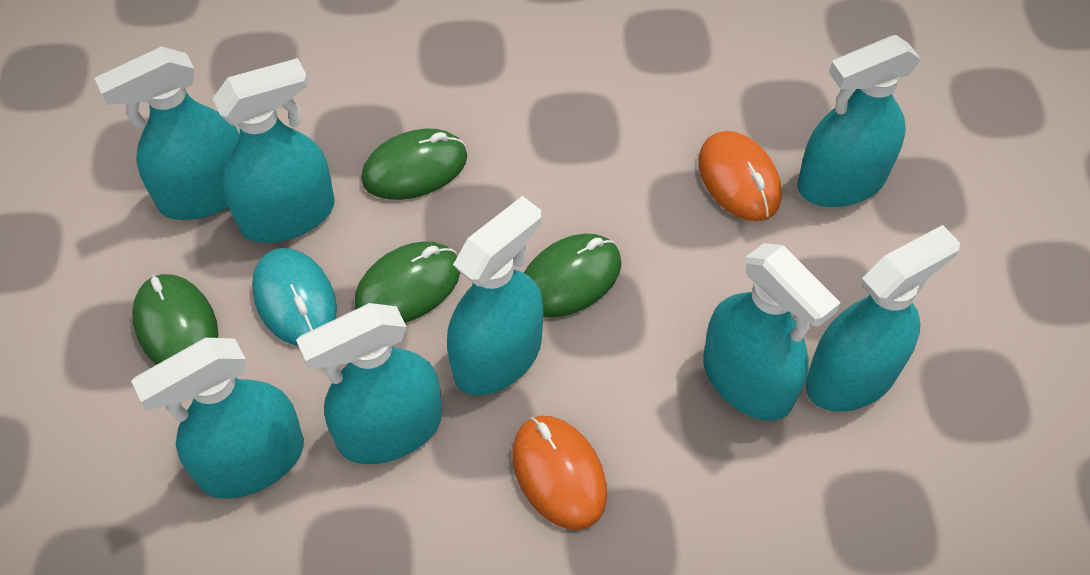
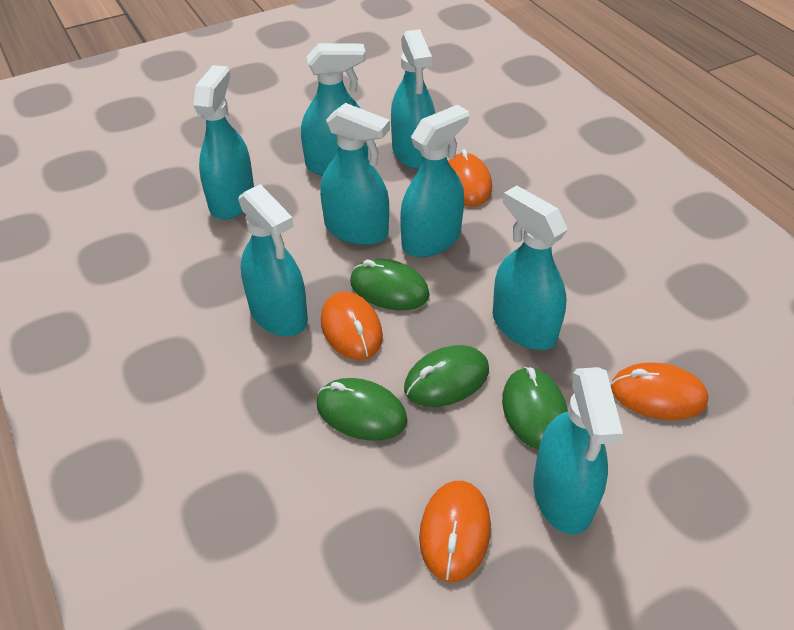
orange mouse: [512,416,607,530] [698,131,782,221] = 2 -> [321,291,383,360] [419,481,491,582] [448,149,492,207] [611,362,708,420] = 4
turquoise mouse: [252,248,337,346] = 1 -> none = 0

